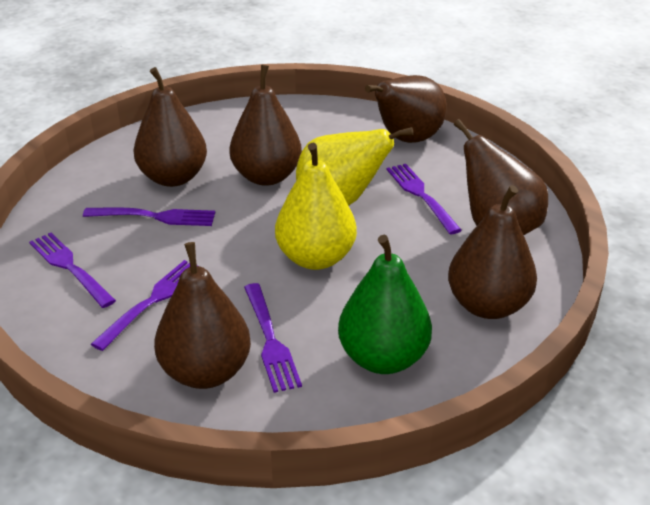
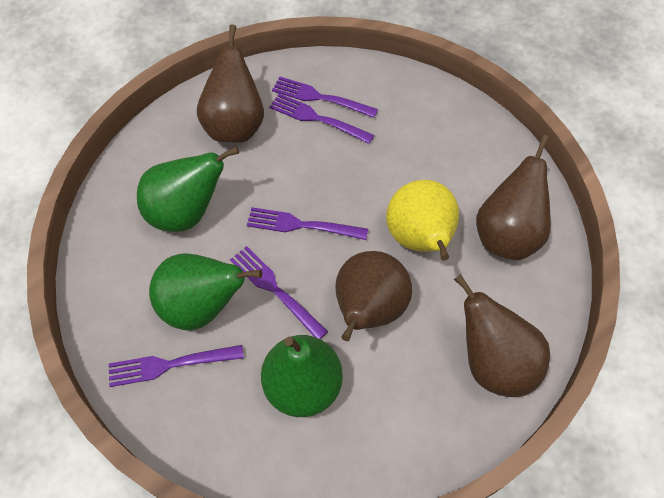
brown pear: [133,67,207,187] [154,242,251,389] [229,65,302,186] [365,75,447,143] [448,185,537,319] [454,119,548,235] = 6 -> [197,24,264,142] [336,251,412,341] [454,274,550,397] [476,135,551,260] = 4
green pear: [338,235,432,374] = 1 -> [137,146,239,232] [149,253,262,330] [261,335,343,417] = 3
yellow pear: [275,143,357,270] [296,127,413,206] = 2 -> [386,180,459,261] = 1

